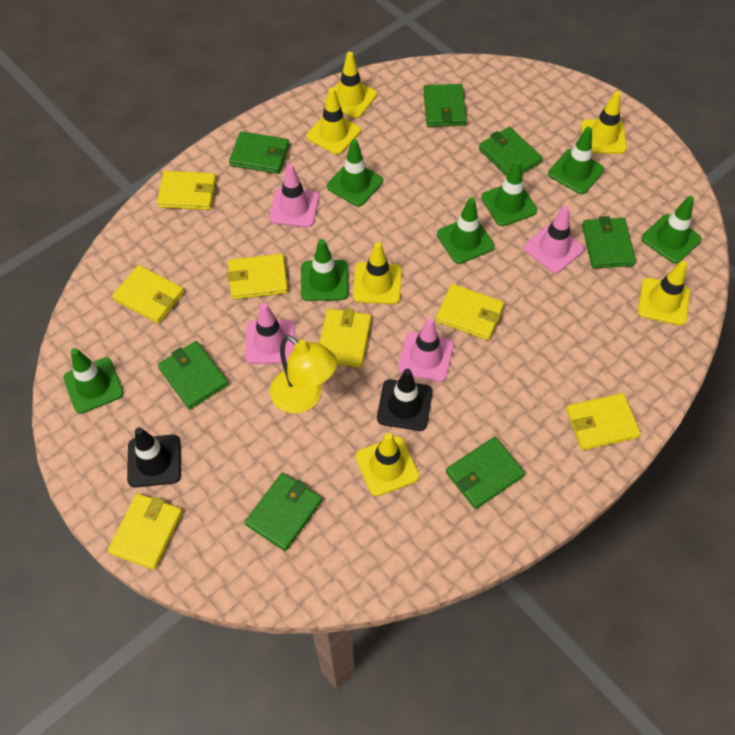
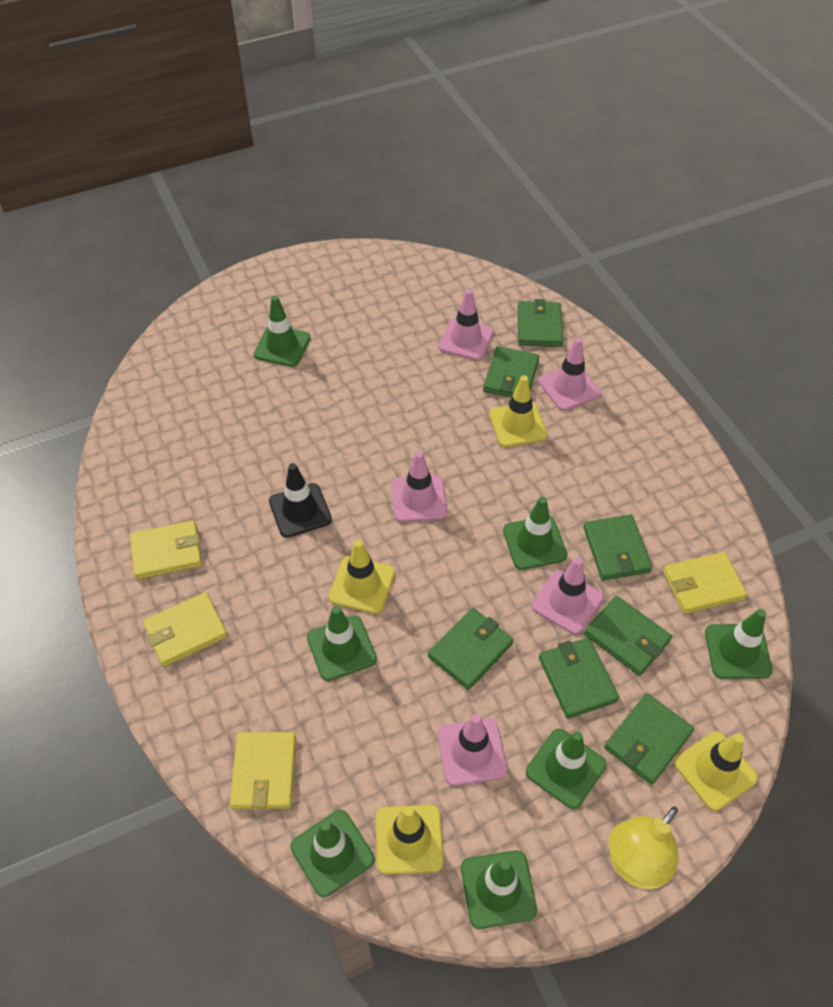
black traffic cone: [127,427,181,487] [377,369,433,431] = 2 -> [269,463,332,538] = 1
pink traffic cone: [245,303,295,364] [269,164,319,228] [398,318,454,382] [524,206,584,273] = 4 -> [391,451,447,522] [438,289,494,360] [438,714,507,786] [532,557,604,635] [539,337,601,411] = 5
yellow traffic cone: [306,88,361,155] [325,52,377,118] [353,242,402,304] [355,433,419,496] [581,91,627,154] [638,261,690,326] = 6 -> [329,540,395,614] [376,805,443,875] [489,375,548,447] [674,731,758,811] = 4
yellow wallet: [108,493,183,570] [112,265,184,324] [157,171,216,210] [227,254,288,300] [319,308,371,367] [435,284,504,340] [566,393,641,450] = 7 -> [130,520,202,580] [143,592,228,667] [230,732,296,809] [663,552,747,614] = 4

